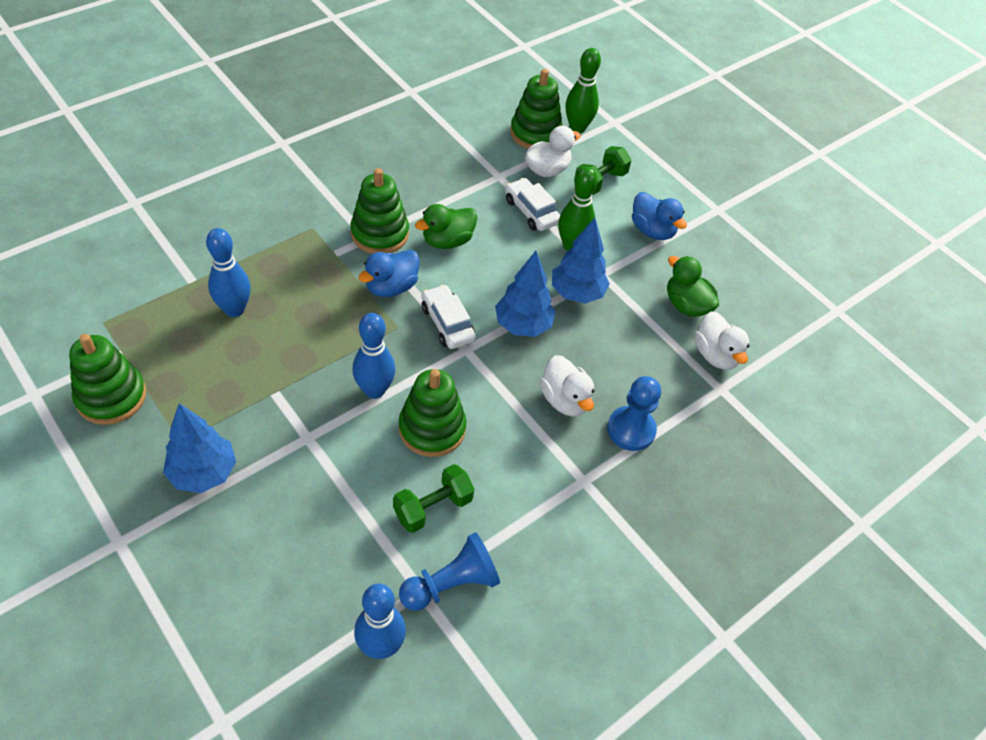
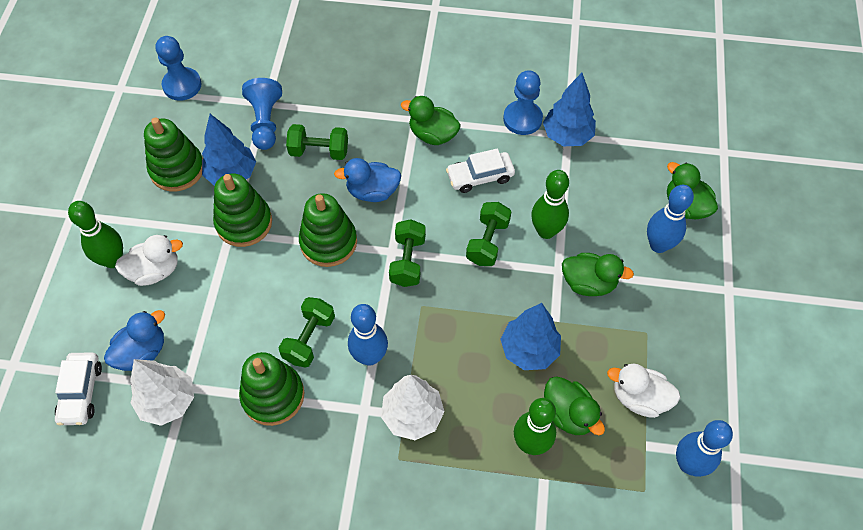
blue pawn: [399,532,500,611] [607,376,661,451] = 2 -> [155,36,201,101] [242,78,282,150] [503,70,543,135] = 3
green bowling pin: [558,167,598,251] [566,48,601,133] = 2 -> [68,201,123,268] [514,398,556,455] [531,170,569,239] = 3
green duck: [415,204,477,249] [667,256,719,317] = 2 -> [401,96,461,145] [544,376,605,435] [562,253,634,296] [667,162,718,219] = 4
green dumbbell: [393,464,474,533] [574,146,631,195] = 2 -> [279,297,335,368] [286,124,348,160] [389,219,426,287] [466,202,511,266] = 4
white duck: [525,126,581,177] [540,355,595,417] [695,311,749,370] = 3 -> [115,235,183,286] [607,364,680,418] = 2
white tree: none = 0 -> [130,359,194,426] [381,375,445,440] = 2

